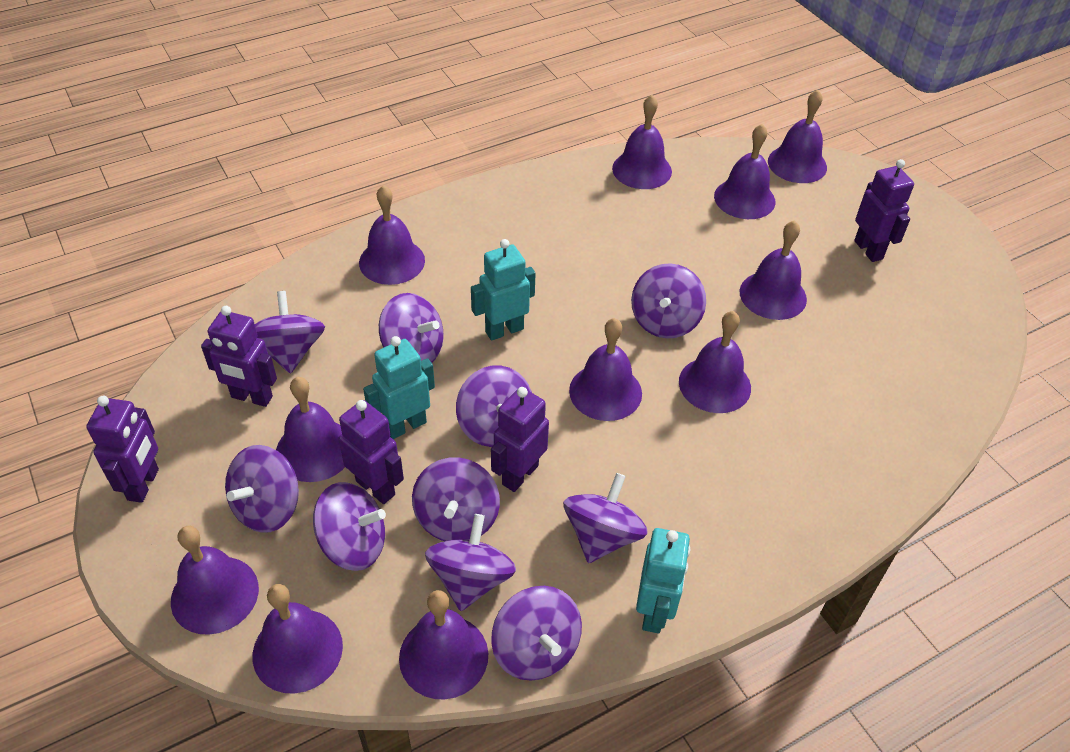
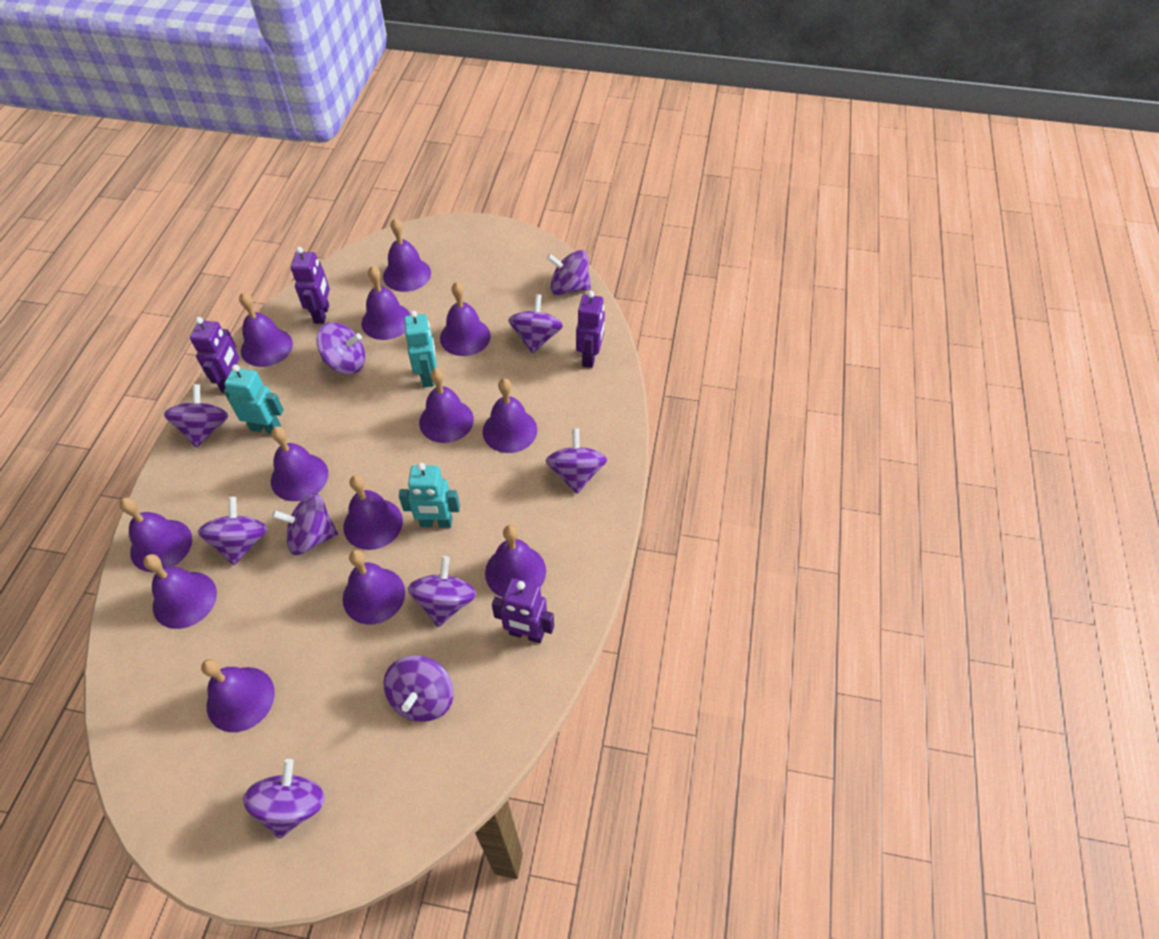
purple bell: [171,526,259,635] [253,584,343,694] [276,377,345,482] [359,185,425,285] [399,590,488,699] [569,318,642,421] [612,95,672,189] [679,311,751,413] [714,124,775,219] [740,220,807,320] [768,90,827,183] = 11 -> [120,497,192,572] [143,554,217,629] [201,659,275,732] [239,292,293,367] [271,426,328,501] [343,475,403,550] [343,550,405,624] [361,266,410,340] [383,218,431,292] [419,368,474,443] [440,282,491,356] [483,378,537,453] [485,525,546,598] = 13
purple robot: [86,396,159,503] [201,306,277,407] [339,400,404,504] [491,387,549,492] [854,159,914,262] = 5 -> [190,317,239,393] [291,247,330,324] [492,578,554,643] [576,291,605,368] = 4

